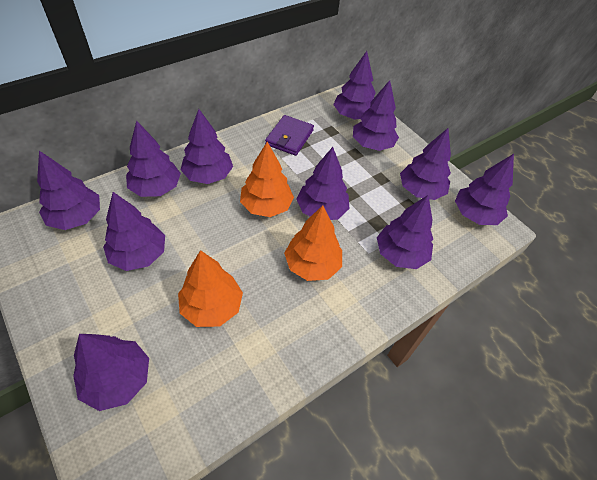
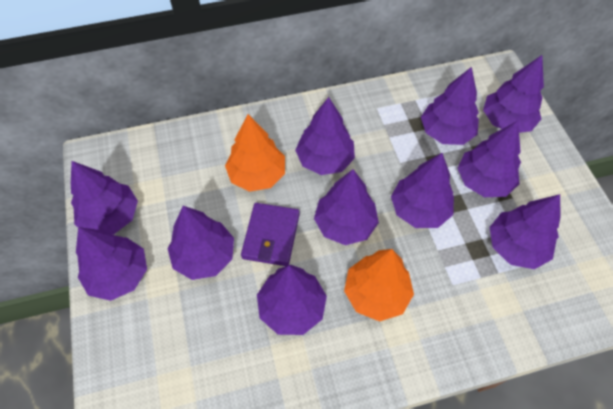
orange tree: [178,250,243,327] [240,142,294,217] [284,205,342,281] = 3 -> [225,114,285,192] [344,249,414,321] = 2

